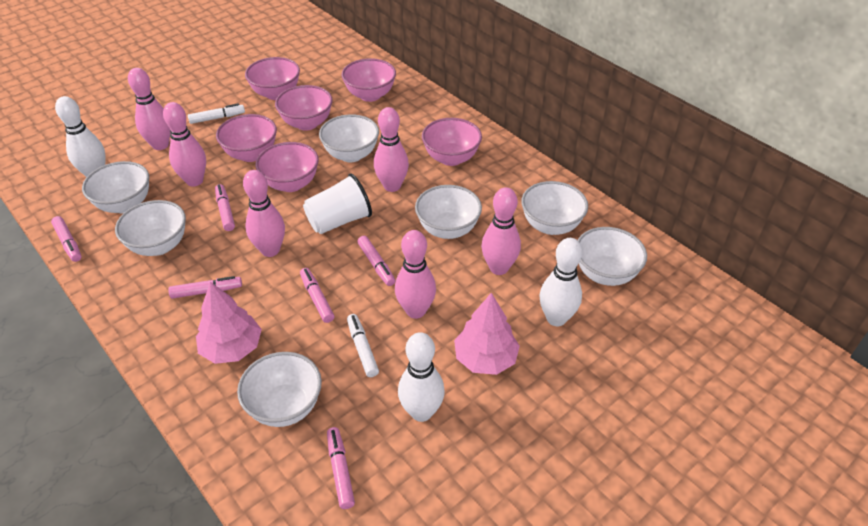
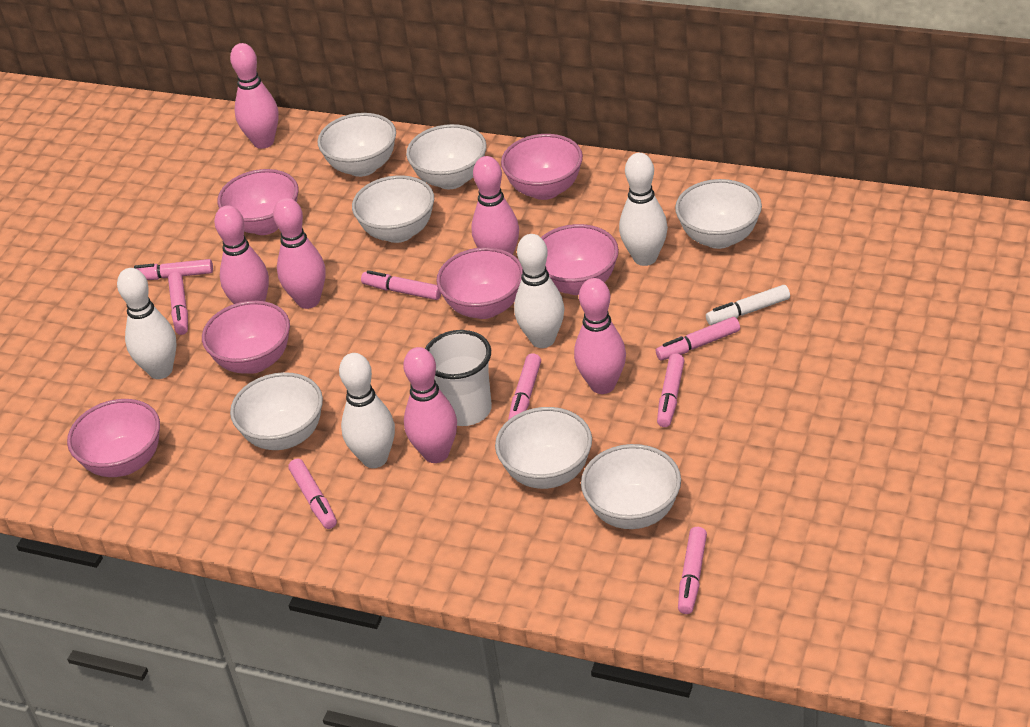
pink marker: [51,216,82,262] [168,276,242,299] [215,184,235,231] [300,268,335,323] [327,427,355,509] [357,236,395,286] = 6 -> [134,259,213,280] [168,272,188,335] [288,459,337,529] [361,270,441,300] [508,353,541,420] [656,317,740,361] [657,353,685,427] [678,527,707,614] = 8
pink tree: [196,282,262,364] [454,293,520,375] = 2 -> none = 0
white bowling pin: [55,96,106,177] [398,332,445,422] [540,238,583,326] = 3 -> [117,268,177,379] [339,353,395,468] [514,234,565,348] [619,153,668,266] = 4
white marker: [188,103,245,124] [347,314,379,377] = 2 -> [706,285,790,325] = 1

